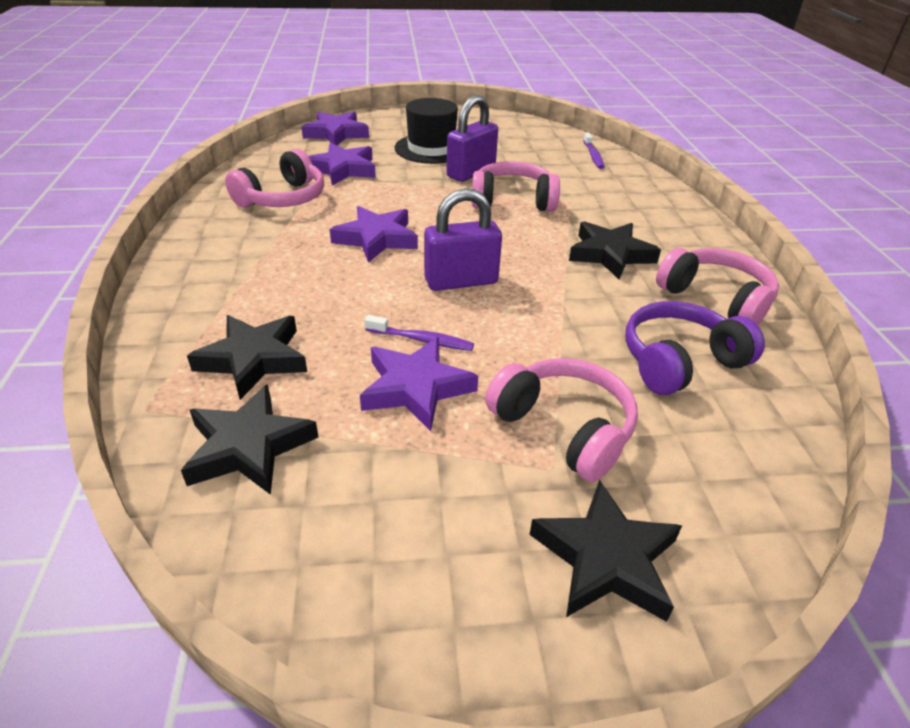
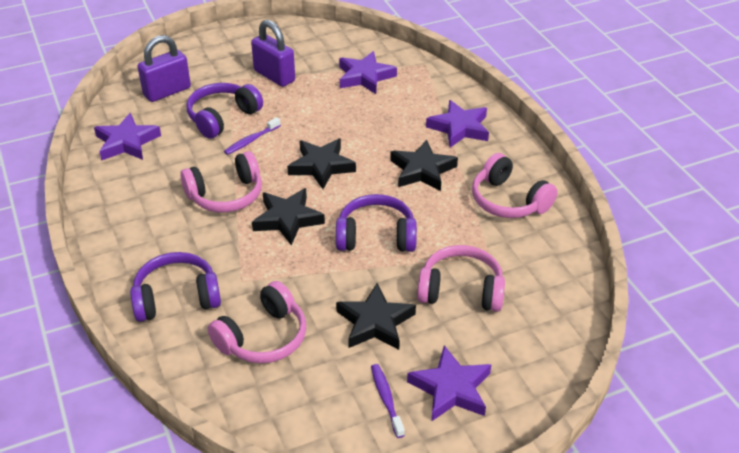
black hat: [394,98,458,164] = 1 -> none = 0
purple headphones: [625,301,765,395] = 1 -> [130,252,221,322] [186,83,263,139] [336,194,417,252] = 3

